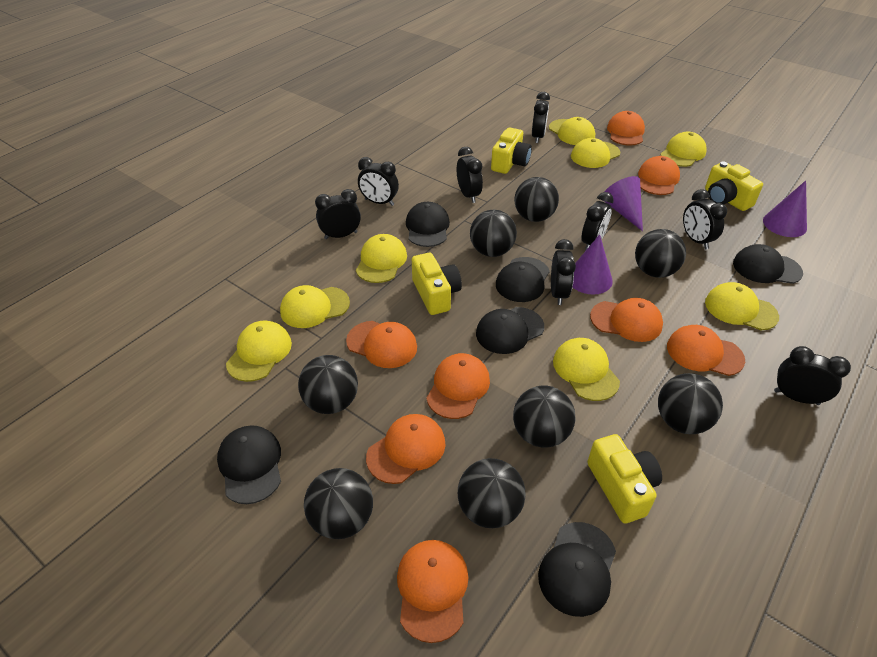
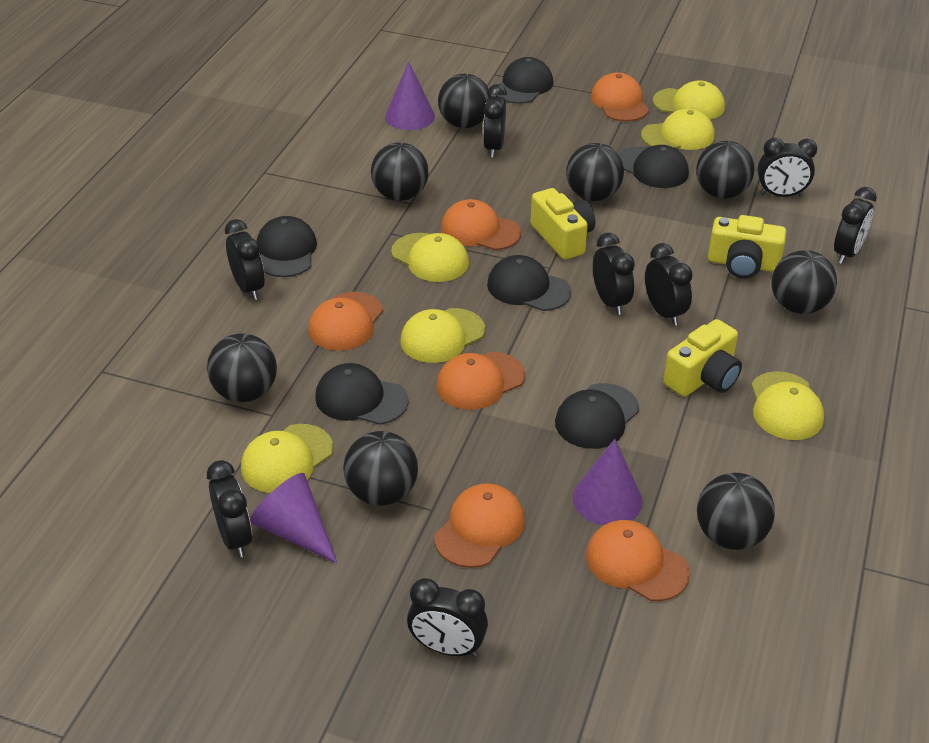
orange cap: [346,321,417,368] [366,414,446,484] [397,540,469,643] [426,353,490,419] [590,298,663,342] [607,111,645,146] [638,156,680,195] [667,325,745,376] = 8 -> [308,292,383,351] [434,483,525,568] [436,352,525,410] [441,199,521,250] [586,520,690,601] [591,72,649,122] = 6
yellow camera: [412,253,462,315] [491,127,532,174] [587,434,662,524] [705,161,763,211] = 4 -> [530,188,595,260] [663,319,742,397] [708,215,786,279] = 3
yellow cap: [226,321,292,382] [280,285,350,328] [356,234,407,283] [549,117,595,145] [553,338,620,401] [571,138,620,168] [660,132,707,167] [705,282,779,330] = 8 -> [241,424,333,493] [391,233,469,282] [400,308,485,363] [641,108,714,150] [653,80,725,120] [751,371,824,440] = 6

